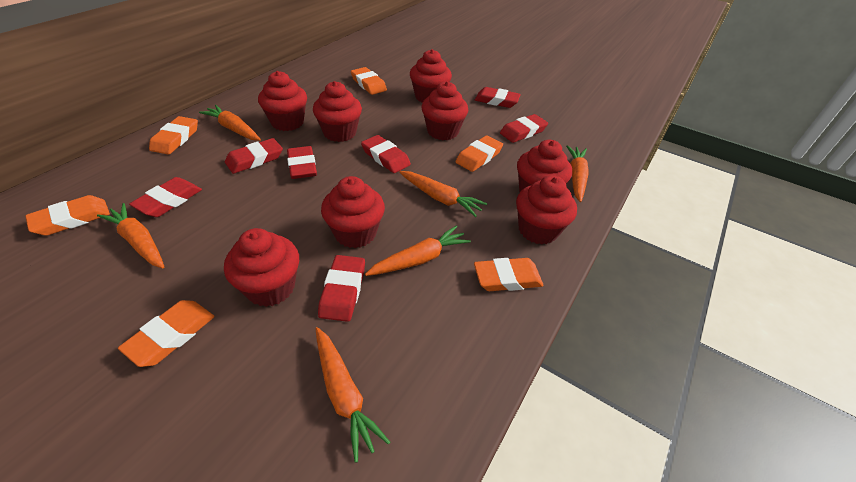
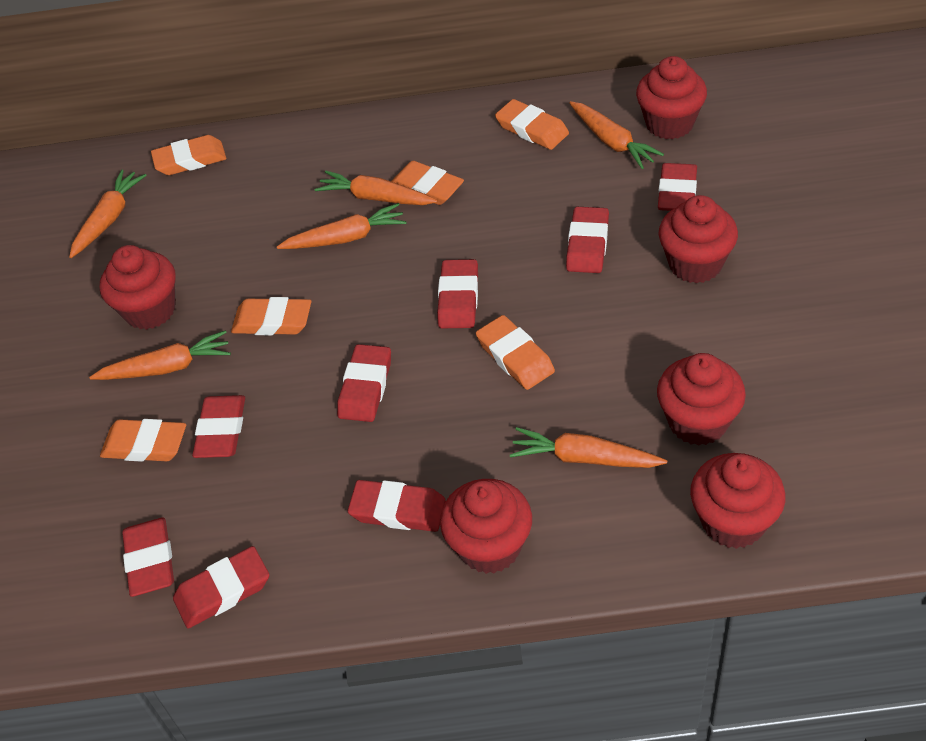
red cupcake: [224,228,299,307] [258,71,307,131] [313,81,362,142] [321,176,385,248] [410,49,452,103] [422,81,469,140] [516,175,577,244] [517,140,572,192] = 8 -> [100,245,176,330] [440,479,532,574] [636,56,707,139] [657,353,746,446] [658,195,738,283] [690,453,786,549] = 6
red eraser: [129,177,202,217] [225,138,283,174] [287,146,317,179] [318,255,365,322] [361,135,411,173] [475,87,521,108] [500,114,548,143] = 7 -> [122,517,174,597] [173,546,269,629] [192,395,245,458] [337,344,391,422] [348,480,446,532] [437,259,478,328] [566,207,609,273] [658,163,697,211] = 8

